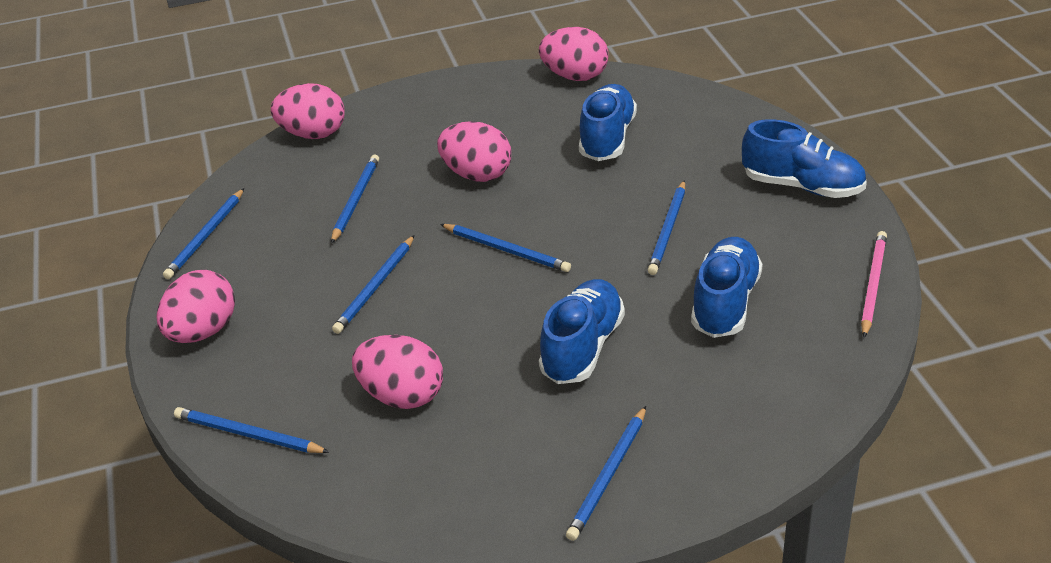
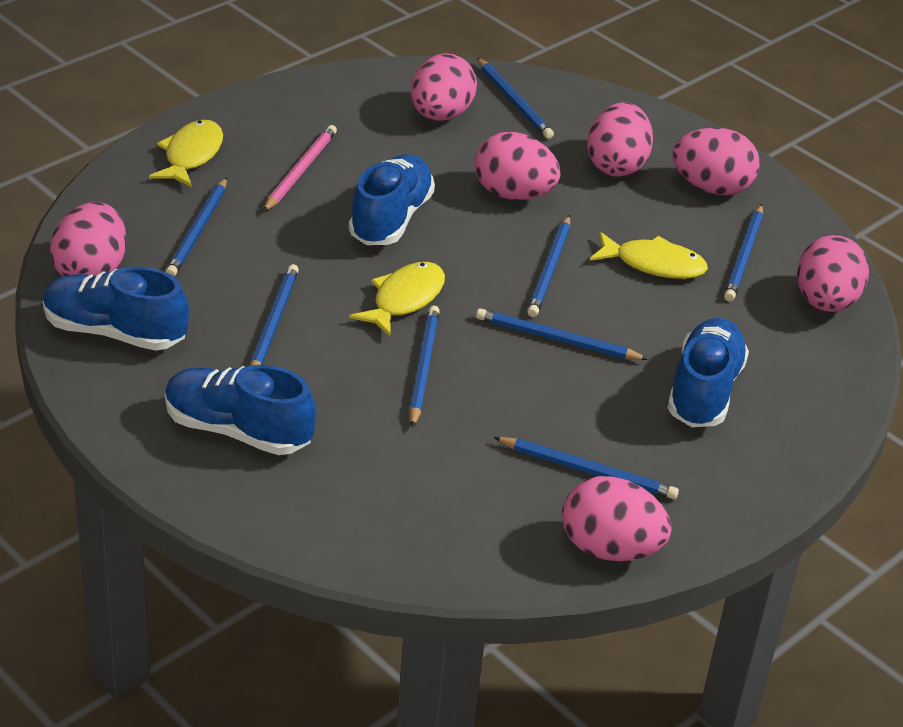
blue pencil: [163,188,244,279] [174,407,330,453] [331,155,379,244] [332,235,415,334] [440,224,571,272] [566,406,646,541] [648,180,685,275] = 7 -> [165,177,227,276] [250,264,299,365] [409,305,440,428] [476,308,649,360] [477,58,554,139] [493,437,679,499] [527,215,570,317] [724,204,763,301] = 8
pink egg: [157,270,235,343] [271,83,345,139] [352,335,443,409] [437,121,511,182] [539,27,609,81] = 5 -> [50,202,126,277] [411,53,477,121] [475,132,561,200] [562,476,672,561] [587,102,653,177] [672,128,760,195] [797,235,869,312] = 7
yellow fish: none = 0 -> [149,120,223,187] [349,262,445,337] [590,232,708,279] = 3

